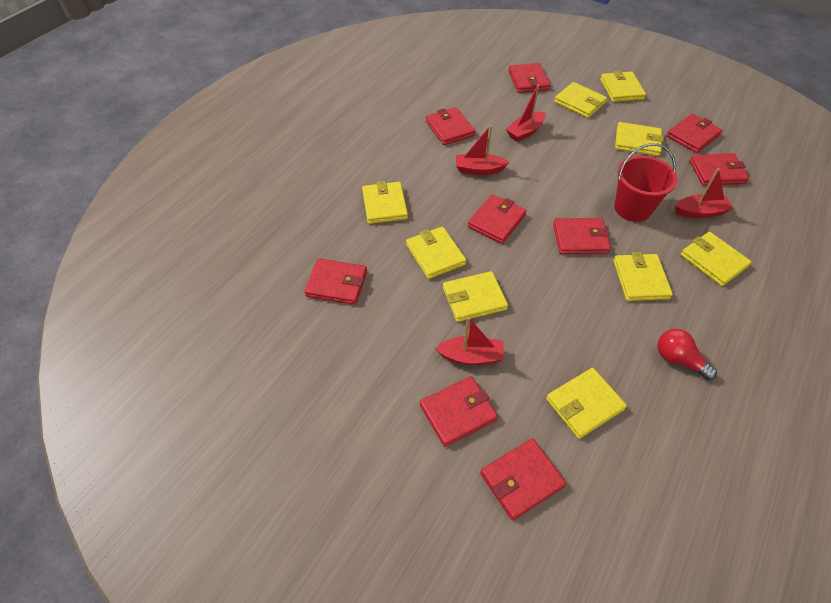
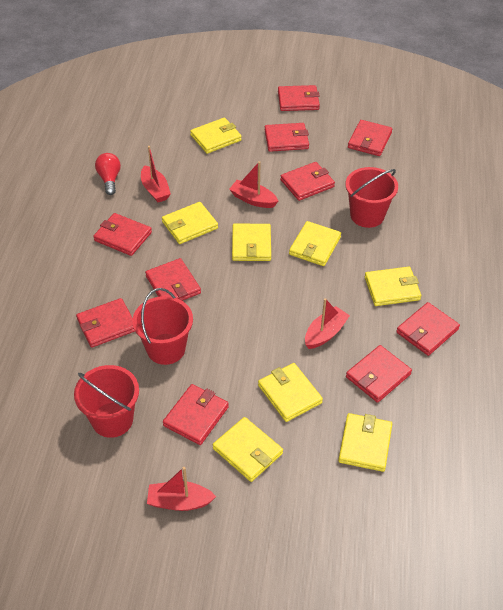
red bucket: [614,143,678,222] = 1 -> [74,365,139,438] [133,288,193,365] [345,167,398,228] = 3
red wallet: [304,258,367,305] [420,376,498,447] [426,107,476,145] [468,194,527,244] [480,438,566,520] [508,63,551,93] [553,218,611,254] [666,114,722,153] [690,153,749,186] = 9 -> [76,298,135,348] [93,213,152,256] [145,258,201,301] [163,384,229,445] [265,123,309,152] [278,85,320,111] [280,162,335,201] [346,345,412,403] [348,120,392,156] [396,302,460,356] = 10
yellow wallet: [362,181,408,224] [406,226,466,279] [443,271,508,322] [546,368,627,439] [554,82,607,118] [600,70,646,102] [613,252,673,301] [615,122,664,156] [681,232,751,286] = 9 -> [162,202,218,244] [190,117,242,154] [213,417,283,482] [232,224,271,261] [258,363,323,422] [289,221,341,266] [338,413,392,472] [365,267,421,306] = 8

